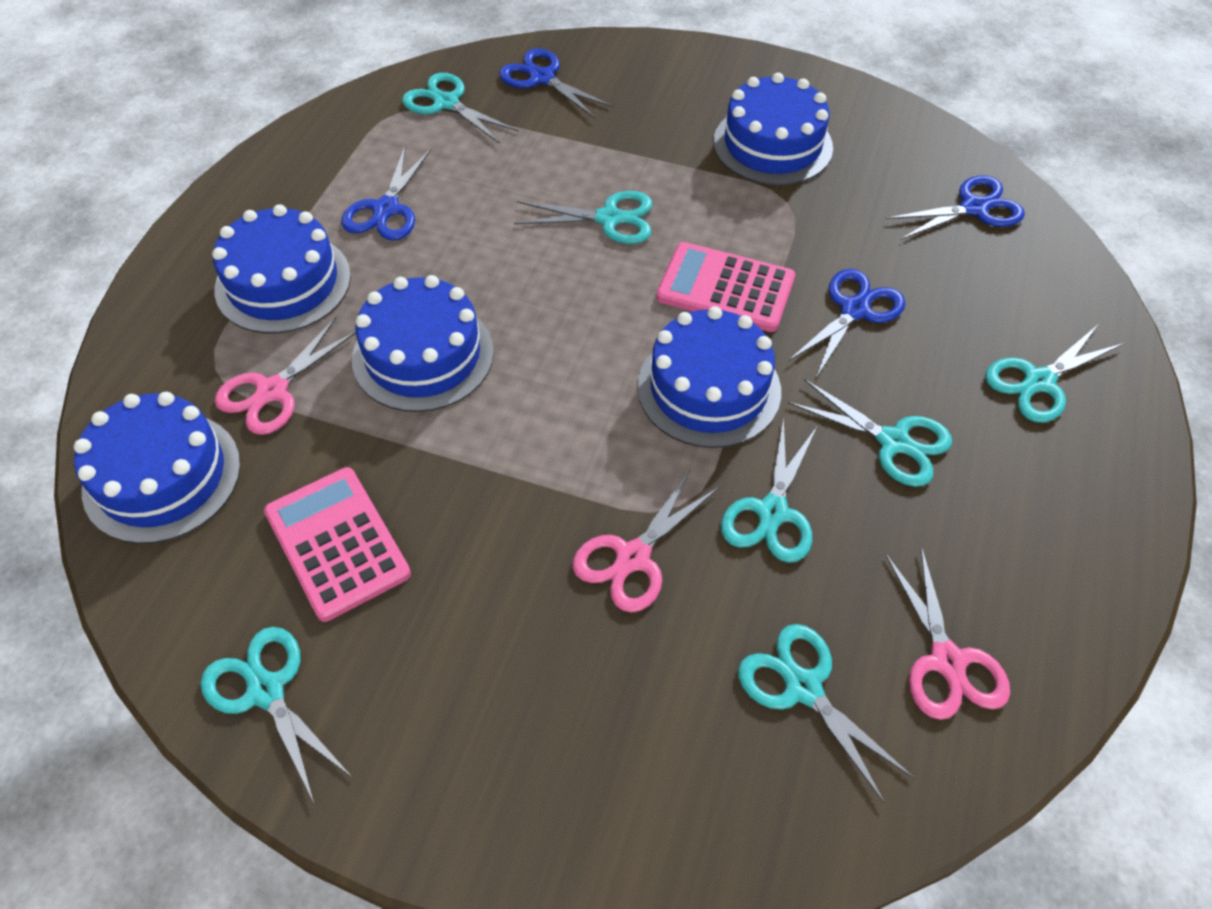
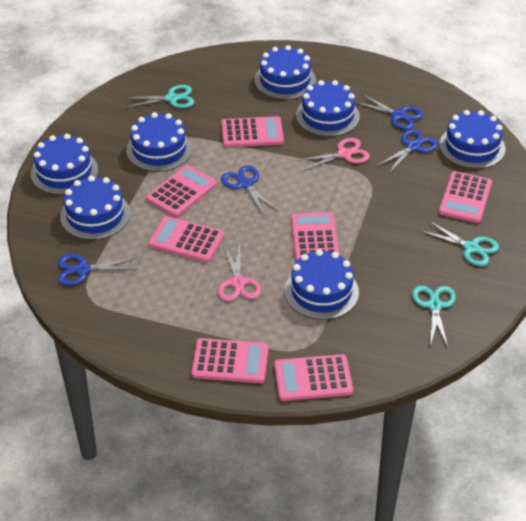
blue cake: [74,392,241,544] [212,204,351,334] [352,275,494,412] [637,306,781,448] [713,73,833,185] = 5 -> [31,134,98,195] [60,176,130,240] [126,112,192,172] [254,45,316,100] [285,249,359,320] [296,80,360,137] [439,110,505,169] = 7
pink calculator: [264,467,411,622] [656,242,795,332] = 2 -> [146,165,217,217] [149,216,224,262] [191,338,269,383] [221,116,284,147] [274,354,353,401] [291,212,340,261] [439,171,492,223] = 7
pink scissors: [215,317,356,435] [573,470,719,613] [885,546,1010,720] = 3 -> [218,244,261,301] [296,138,370,171] = 2
turquoise scissors: [200,627,352,804] [402,73,519,144] [514,191,652,244] [721,418,818,563] [738,624,914,804] [788,379,952,487] [985,325,1125,423] = 7 -> [125,85,194,108] [412,285,456,347] [421,221,499,266] = 3

